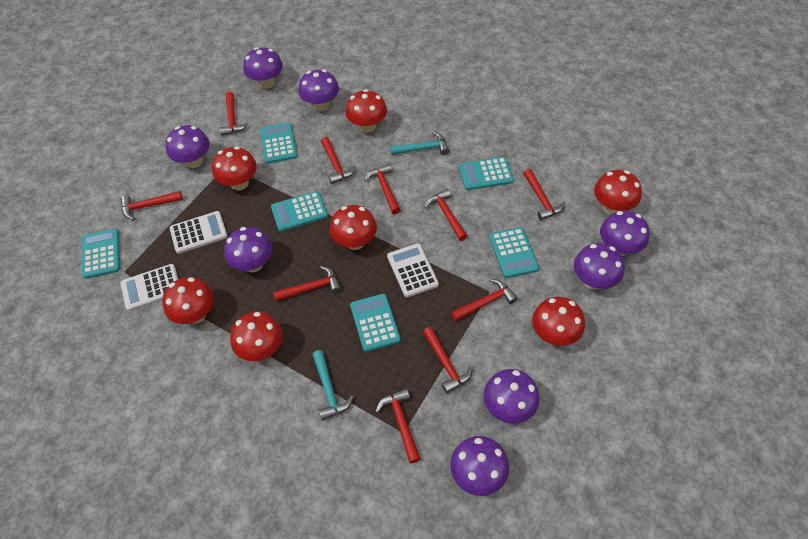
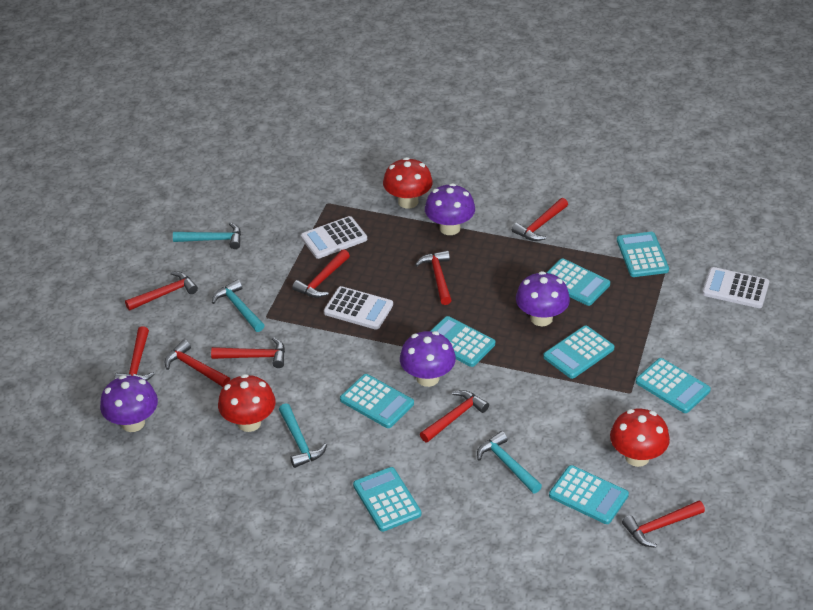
purple mushroom: [165,125,209,168] [224,227,272,272] [243,47,283,89] [298,69,339,111] [450,436,509,496] [483,369,540,424] [574,243,625,290] [600,211,650,256] = 8 -> [100,375,158,432] [400,331,456,387] [425,183,475,235] [516,271,570,326] = 4
red hammer: [121,191,183,220] [220,92,248,136] [273,266,341,302] [321,137,356,184] [364,164,401,214] [375,388,421,463] [423,327,473,393] [424,189,467,241] [451,279,518,321] [523,169,565,220] = 10 -> [115,327,155,381] [125,271,198,311] [165,340,230,387] [211,337,285,368] [292,249,350,298] [415,250,452,305] [420,390,489,443] [512,198,568,241] [622,501,705,548] = 9
red mushroom: [162,277,214,324] [212,146,257,190] [230,311,283,361] [330,205,377,250] [345,89,387,133] [532,297,585,346] [594,170,642,214] = 7 -> [218,374,275,432] [383,157,433,209] [610,409,670,467] = 3
turquoise calculator: [82,228,120,279] [260,123,297,164] [271,191,328,232] [350,294,401,352] [459,157,514,190] [489,227,539,278] = 6 -> [340,374,414,428] [353,467,421,532] [431,316,495,367] [543,326,615,379] [546,258,610,306] [549,465,629,524] [617,232,669,277] [636,358,711,413] = 8
turquoise hammer: [312,350,354,421] [390,132,449,155] = 2 -> [173,222,241,249] [212,280,265,332] [279,403,327,468] [477,431,542,494] = 4

